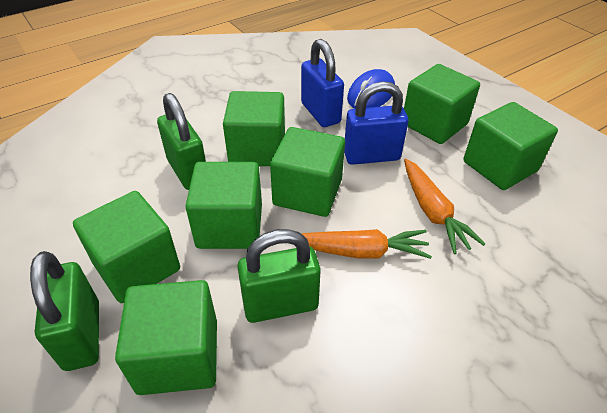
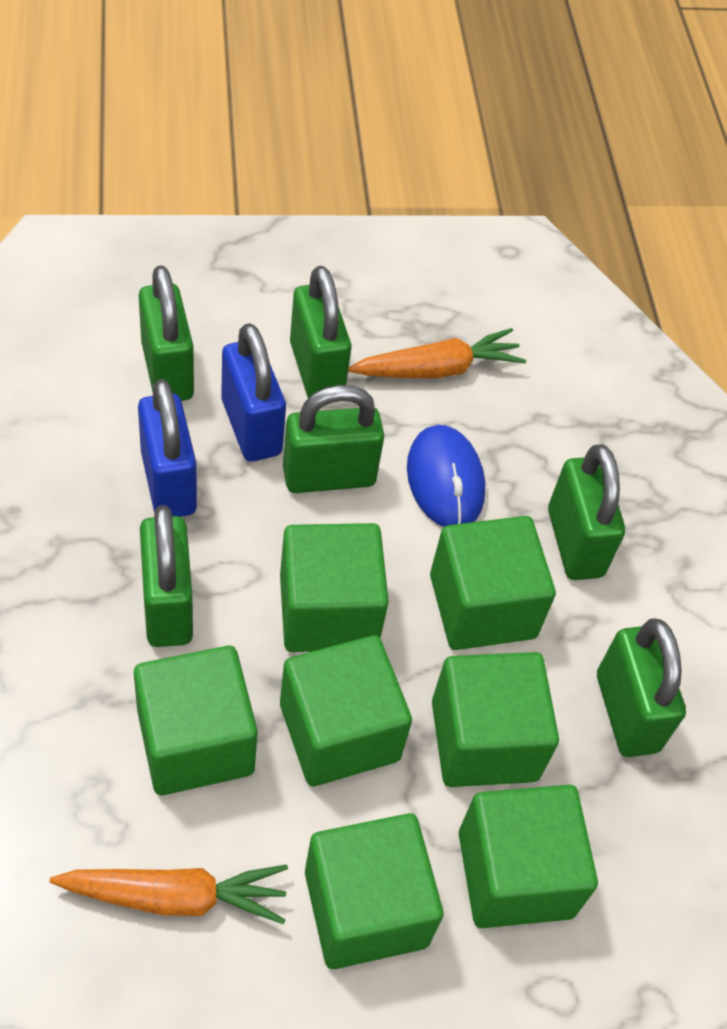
green padlock: [30,251,99,371] [157,93,206,190] [237,229,321,323] = 3 -> [139,265,194,401] [140,505,193,647] [283,385,384,493] [290,266,352,398] [548,444,625,580] [597,618,686,757] = 6

